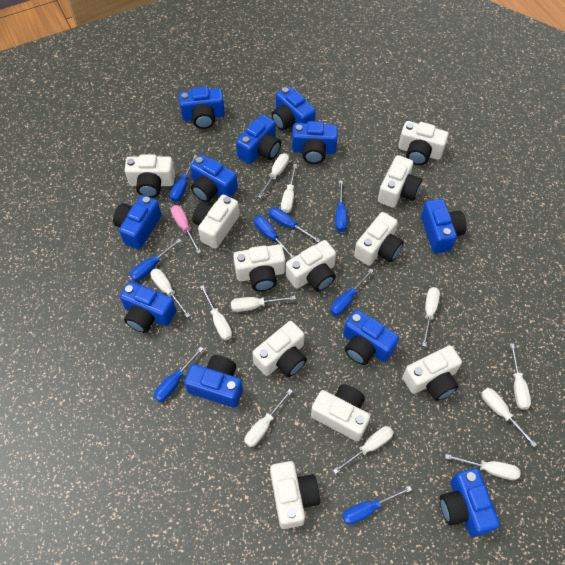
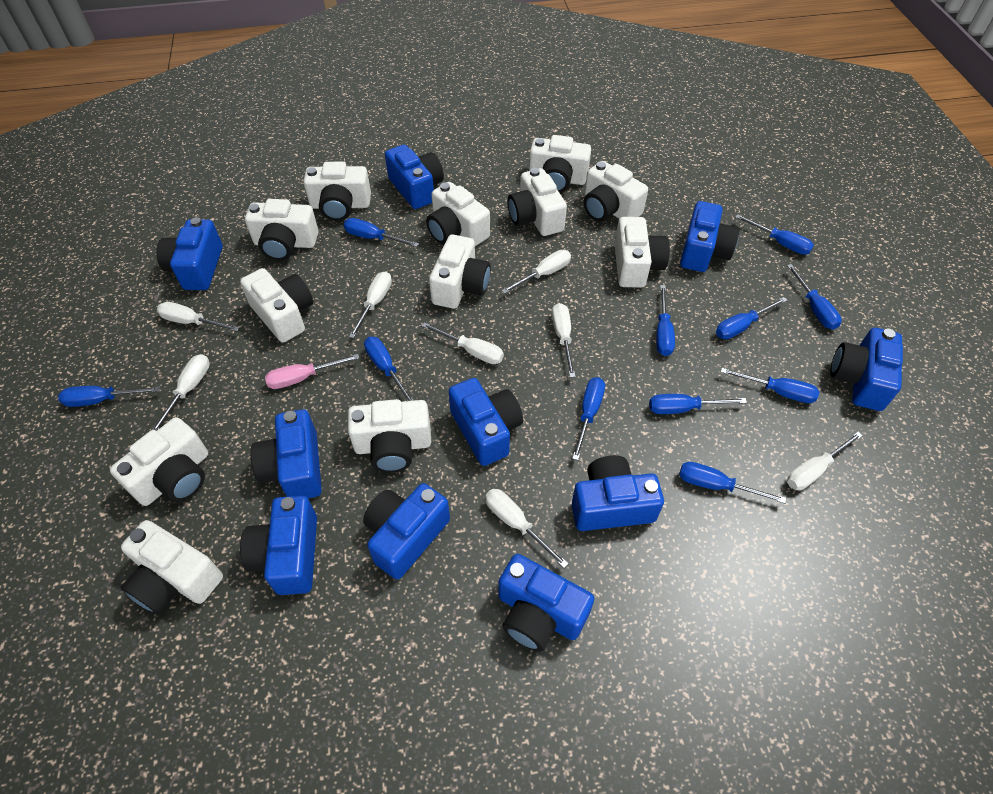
blue camera: [113,195,162,249] [120,281,176,333] [179,87,225,129] [184,355,243,408] [190,155,238,202] [236,115,281,164] [271,86,316,131] [292,121,338,164] [343,310,399,365] [421,199,467,253] [440,468,500,537] = 11 -> [156,217,223,290] [240,496,317,595] [251,409,322,498] [363,483,450,580] [385,145,444,209] [448,378,523,466] [498,554,594,652] [572,455,664,531] [680,201,740,272] [830,328,903,411] = 10
blue screwdriver: [130,239,181,281] [154,346,203,402] [170,155,197,202] [254,216,295,259] [268,207,320,243] [330,269,374,316] [335,181,347,232] [342,486,412,524] = 8 -> [58,386,160,407] [344,218,419,247] [364,337,414,401] [572,377,605,460] [649,394,747,414] [656,285,675,356] [679,462,786,504] [716,297,788,339] [721,368,819,403] [735,214,814,255] [787,264,842,330] = 11
white camera: [125,154,175,198] [192,195,239,249] [233,244,285,291] [252,321,307,377] [270,461,320,529] [286,240,336,292] [311,384,370,441] [354,212,404,266] [378,155,422,208] [398,121,448,165] [403,346,462,401] = 11 -> [110,417,208,506] [121,520,223,614] [240,268,313,343] [245,199,319,261] [303,162,371,221] [348,399,431,472] [426,182,490,246] [429,235,491,309] [507,168,567,236] [529,135,591,193] [584,161,648,222] [615,217,670,288] = 12
white screwdriver: [150,269,190,318] [200,285,232,340] [231,296,296,312] [244,389,293,447] [258,153,289,198] [281,164,297,213] [333,426,394,474] [422,287,440,347] [445,454,520,480] [481,388,537,447] [510,343,531,410] = 11 -> [152,354,210,431] [157,302,239,332] [349,271,392,339] [422,322,504,364] [485,489,569,568] [501,250,571,294] [552,303,576,378] [787,432,863,491] = 8

